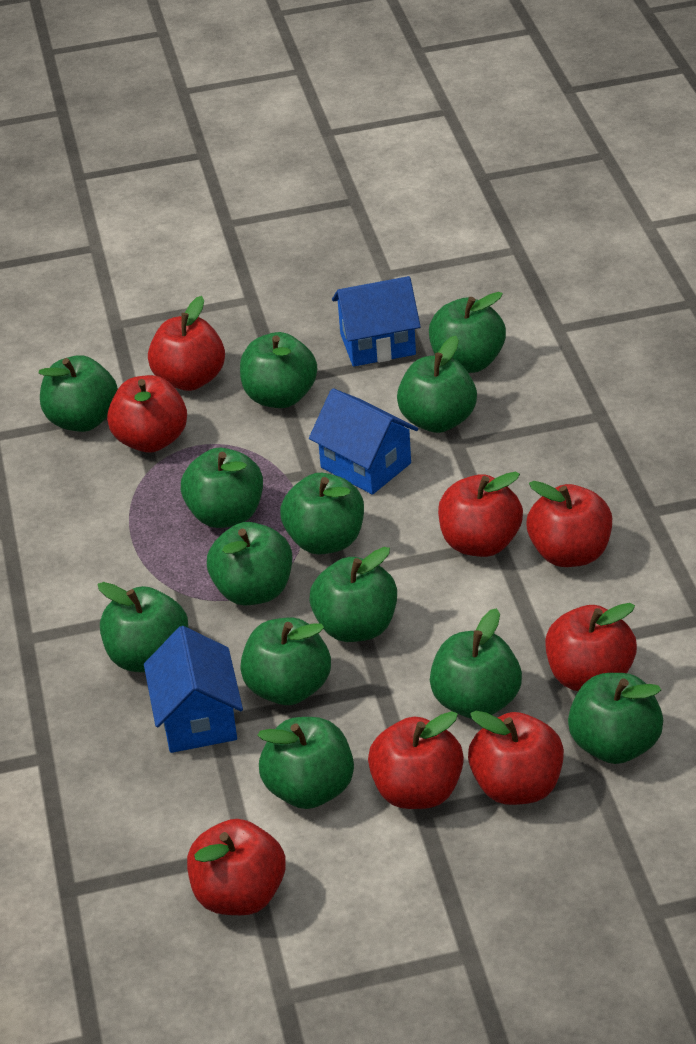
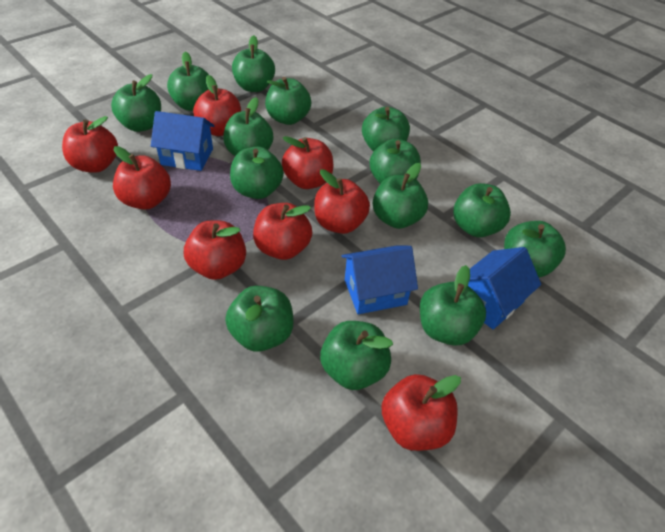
green apple: [39,355,118,432] [97,582,188,672] [181,448,263,528] [207,522,292,606] [240,332,317,408] [240,617,331,705] [257,717,354,809] [280,473,364,554] [309,547,397,642] [397,336,477,433] [429,292,506,373] [430,608,522,719] [568,673,663,764] = 13 -> [111,74,161,132] [167,51,209,111] [223,97,274,156] [225,286,294,352] [230,146,284,199] [232,35,275,92] [265,77,311,125] [320,321,393,390] [362,107,410,151] [369,139,421,184] [373,163,428,229] [420,265,486,346] [453,183,511,238] [504,221,566,278] = 14

